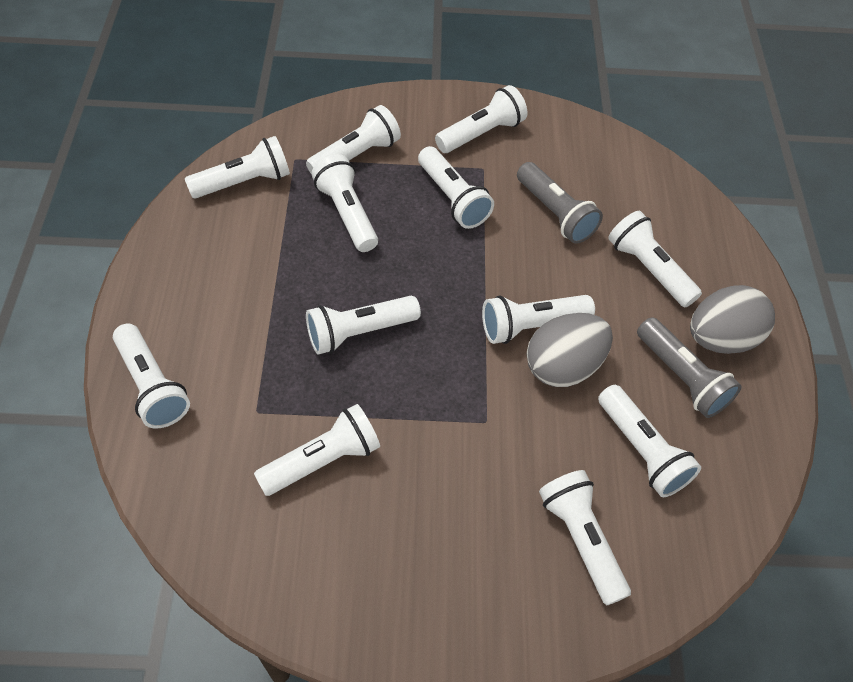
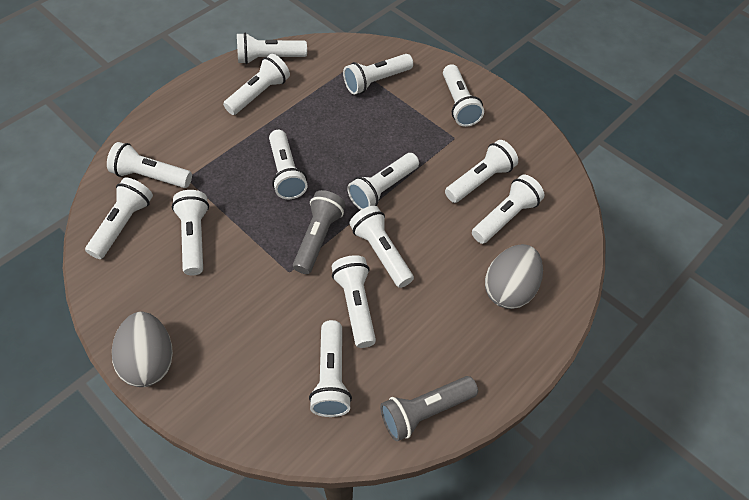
white flashlight: [113,323,190,429] [185,136,290,199] [254,404,380,496] [306,105,401,175] [306,296,421,354] [312,154,378,252] [418,146,494,229] [435,85,527,153] [482,295,595,344] [539,470,631,605] [598,385,701,497] [608,211,702,307] = 12 -> [85,177,153,259] [107,142,192,188] [172,190,209,275] [223,54,290,115] [237,33,307,64] [269,130,308,199] [309,320,352,417] [332,255,376,348] [343,54,413,95] [347,153,419,210] [349,206,414,288] [443,64,484,127] [445,140,518,203] [472,175,544,244] = 14

